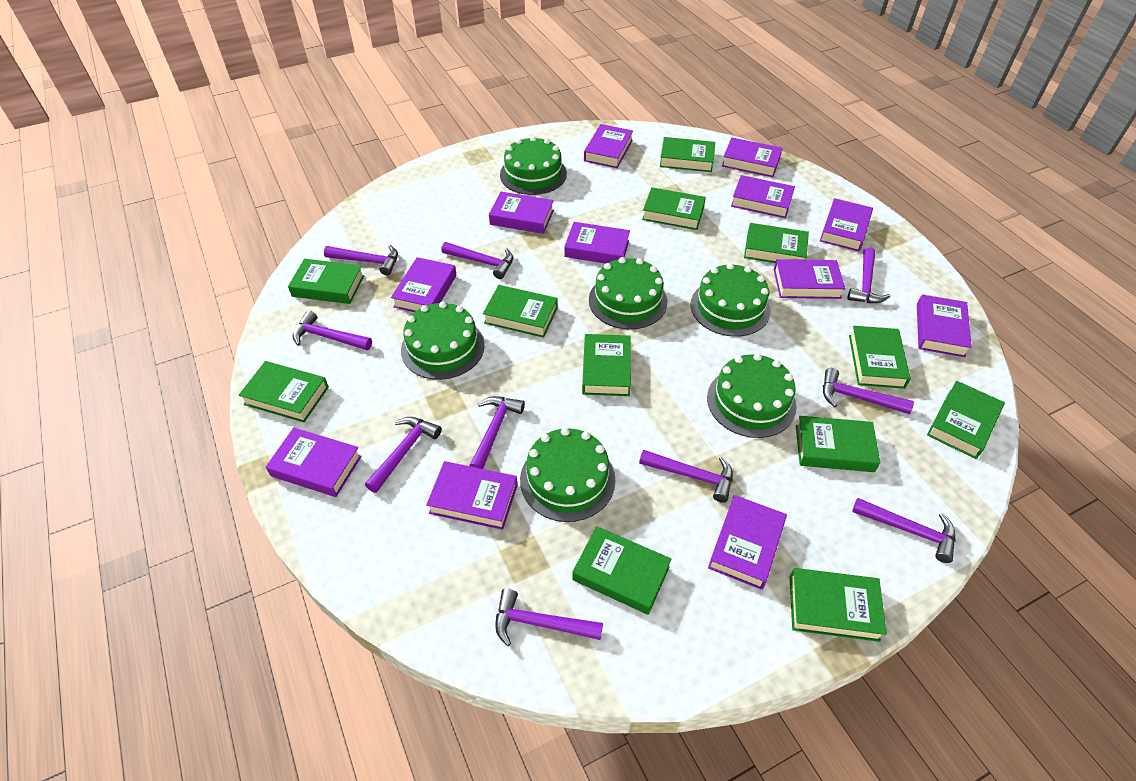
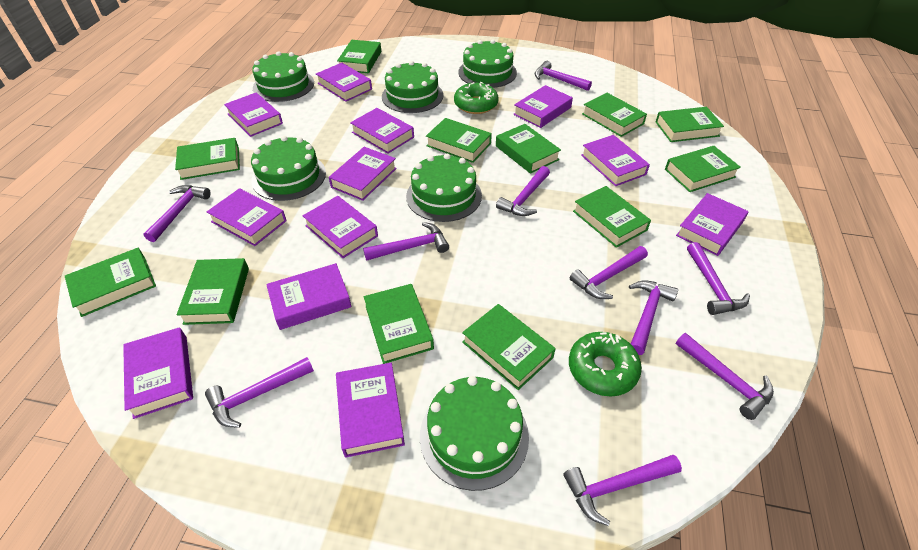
green donut: none = 0 -> [454,82,499,114] [569,332,642,397] = 2

